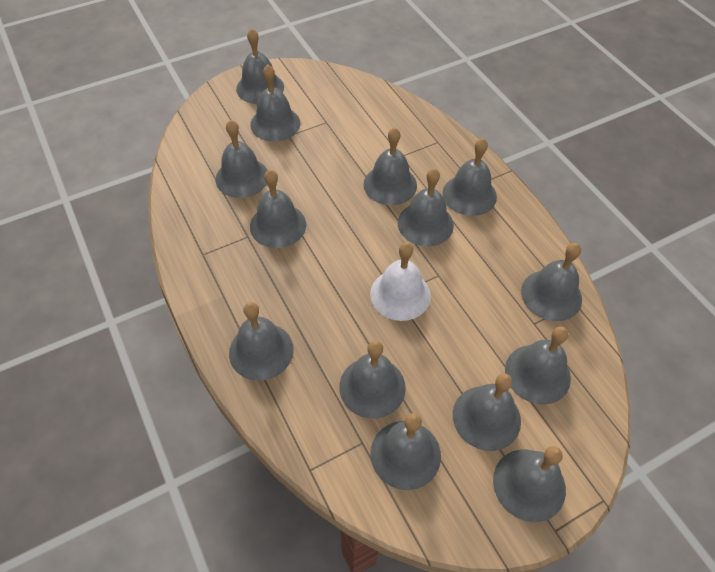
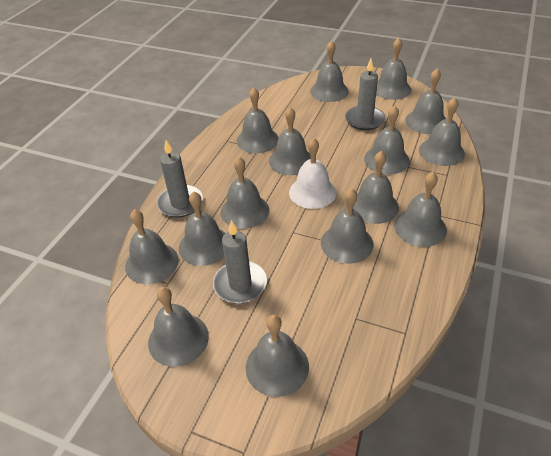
grey bell: [216,120,268,198] [229,302,294,381] [236,28,284,104] [250,65,300,142] [250,169,306,248] [339,340,406,419] [363,127,417,205] [370,413,441,490] [398,168,454,246] [443,138,497,216] [453,373,521,451] [493,446,566,522] [505,326,571,405] [521,243,582,321] = 14 -> [125,209,179,284] [148,287,209,367] [179,191,226,266] [221,157,269,229] [237,87,279,153] [246,315,309,397] [269,107,311,175] [310,40,349,102] [321,188,374,264] [353,151,399,224] [364,105,410,174] [376,38,411,100] [394,172,447,247] [405,69,446,134] [419,97,465,166] = 15
grey candle: none = 0 -> [157,140,203,218] [213,220,267,303] [345,59,385,130] = 3

